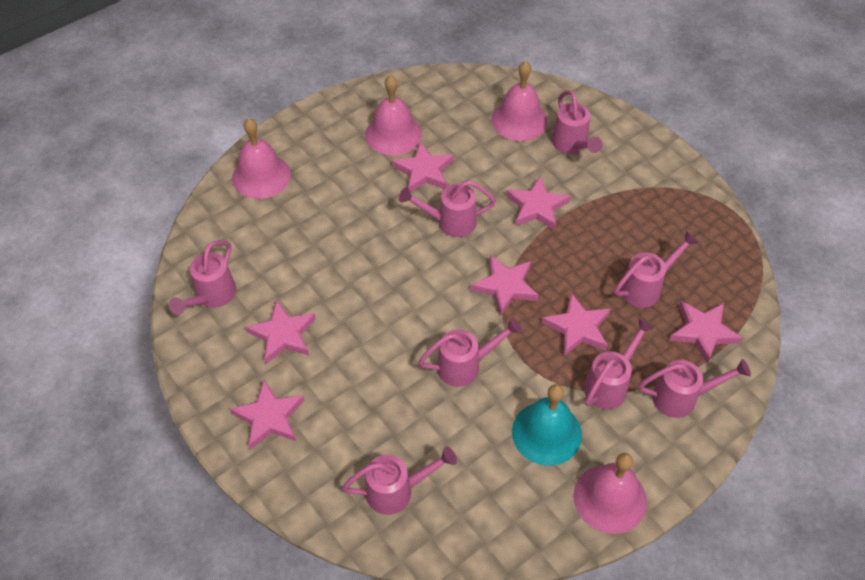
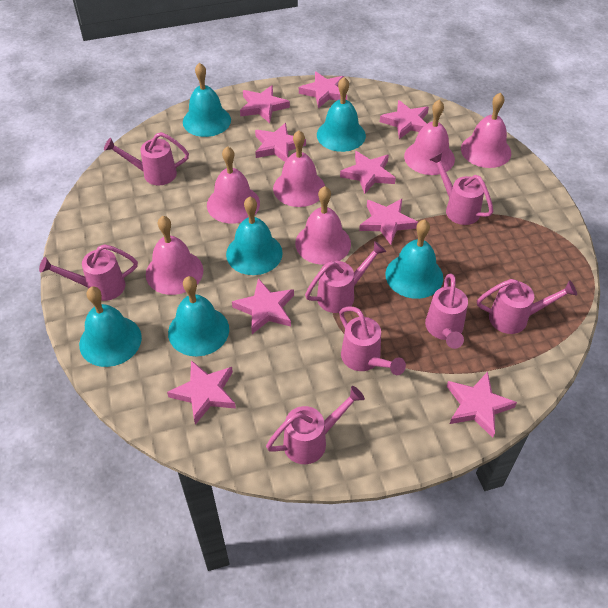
pink bell: [232,118,291,199] [365,75,422,156] [492,61,548,141] [574,453,647,534] = 4 -> [146,216,203,295] [207,146,260,224] [273,130,325,207] [295,186,351,265] [404,99,455,175] [461,92,511,168] = 6
pink star: [230,380,305,450] [246,300,316,364] [392,141,454,192] [471,255,539,316] [506,176,571,230] [542,293,611,356] [670,301,742,364] = 7 -> [167,360,236,425] [232,278,294,334] [240,85,290,123] [255,123,306,162] [299,72,347,108] [340,151,396,194] [359,199,418,245] [380,100,429,139] [447,372,517,438] = 9
turquoise bell: [512,384,582,466] = 1 -> [79,287,142,367] [168,276,229,356] [183,63,231,137] [226,197,283,275] [317,77,366,152] [385,219,443,299] = 6

